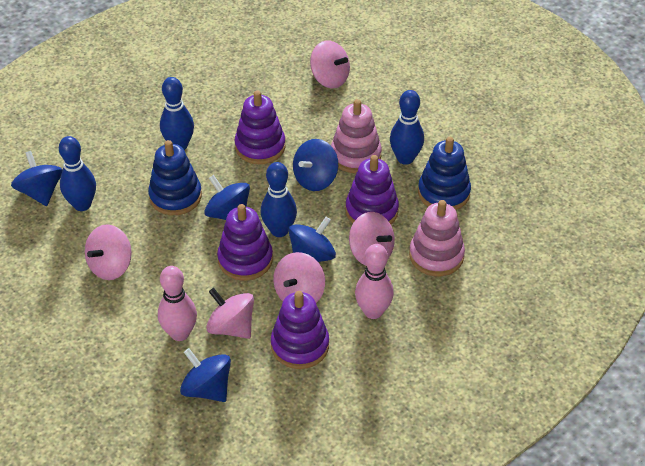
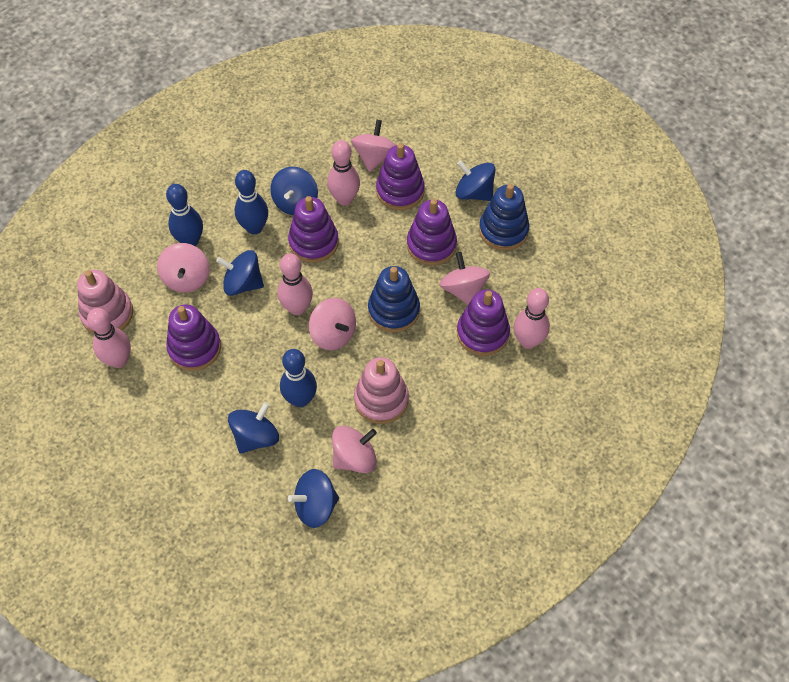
blue bowling pin: [59,136,96,211] [160,77,194,150] [261,162,297,237] [390,90,424,165] = 4 -> [166,184,203,246] [235,170,268,234] [280,349,317,407] = 3
pink bowling pin: [158,266,197,341] [355,244,394,319] = 2 -> [87,308,131,368] [278,253,313,315] [327,140,360,205] [514,288,550,349] = 4
purple stacking toy: [217,204,273,281] [235,90,285,164] [271,291,329,369] [345,155,399,224] = 4 -> [166,304,221,371] [288,196,339,263] [376,143,425,210] [407,199,457,265] [457,289,510,356] = 5

